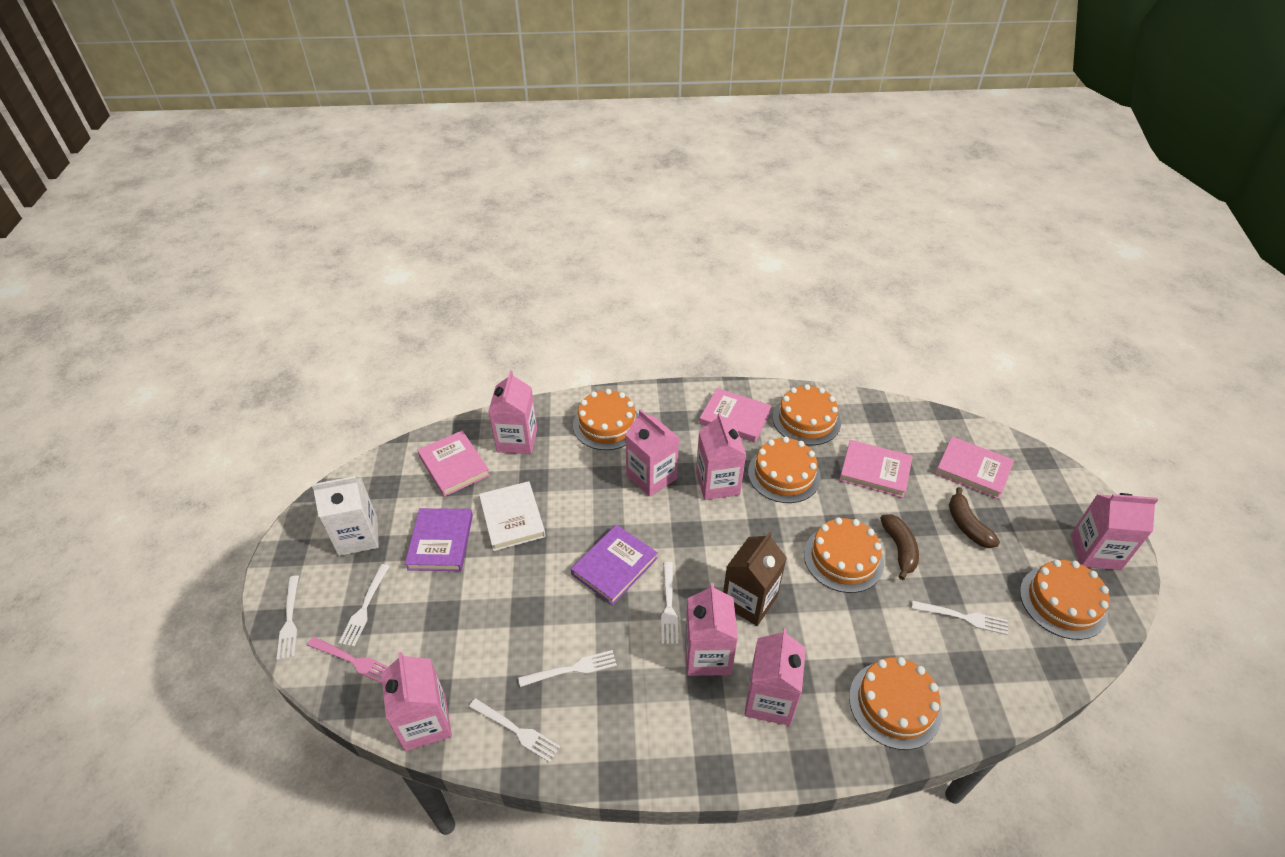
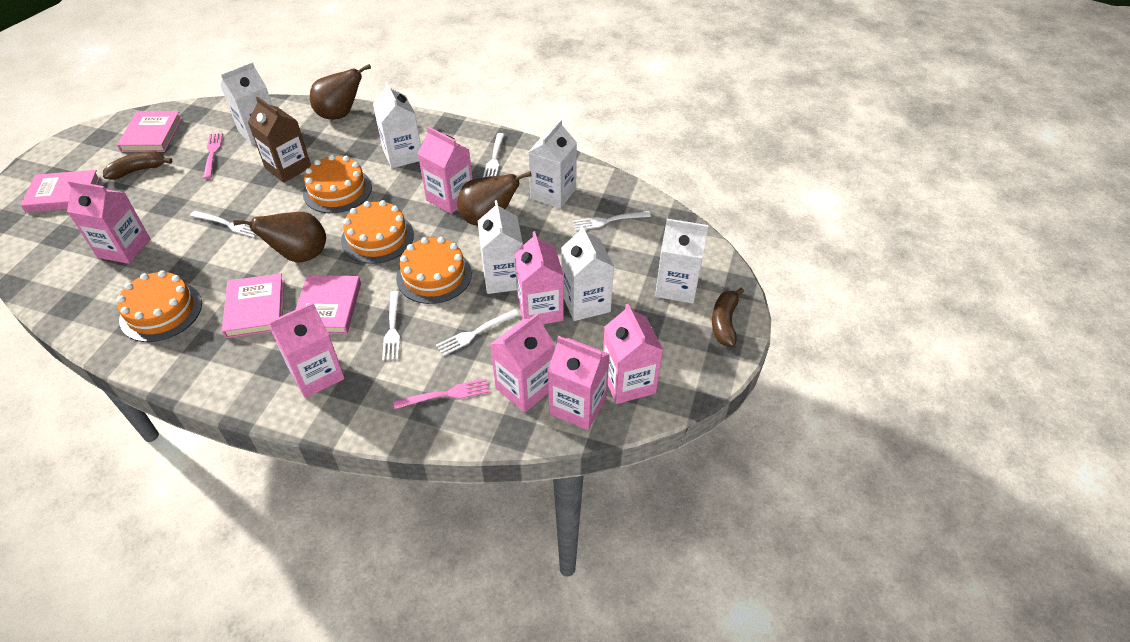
brown pear: none = 0 -> [233,212,326,263] [310,64,371,119] [457,171,532,226] = 3
orange cake: [573,389,639,450] [748,437,821,503] [772,384,841,445] [804,517,884,593] [849,657,942,750] [1020,559,1110,640] = 6 -> [117,270,202,342] [303,155,372,213] [341,200,414,264] [396,237,472,304] = 4
pink fork: [307,637,389,683] = 1 -> [203,133,223,179] [393,379,490,409] = 2
purple book: [405,508,473,571] [571,525,658,605] = 2 -> none = 0
white book: [479,481,546,551] = 1 -> none = 0
white carton: [311,476,379,556] = 1 -> [220,62,272,145] [373,82,421,168] [478,200,523,294] [528,119,577,209] [561,225,614,321] [655,219,708,304] = 6
white fork: [277,575,299,660] [339,564,390,647] [469,698,560,763] [518,650,617,687] [661,562,678,644] [912,600,1008,635] = 6 -> [190,211,256,238] [382,291,400,361] [436,309,519,356] [483,133,505,178] [573,211,651,231] = 5

